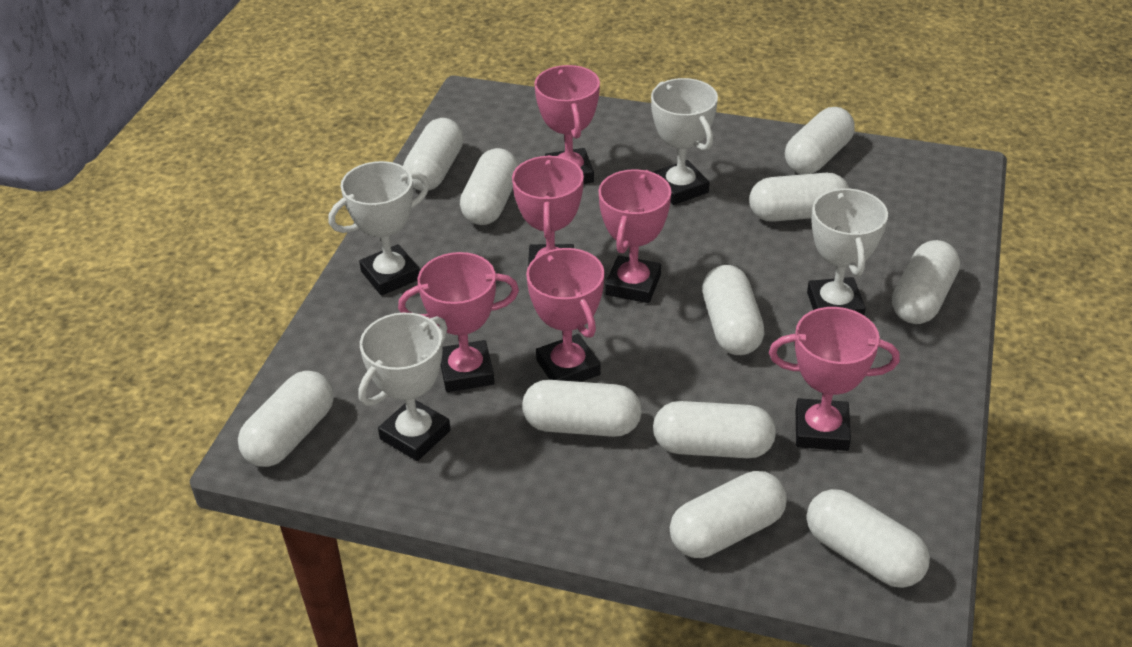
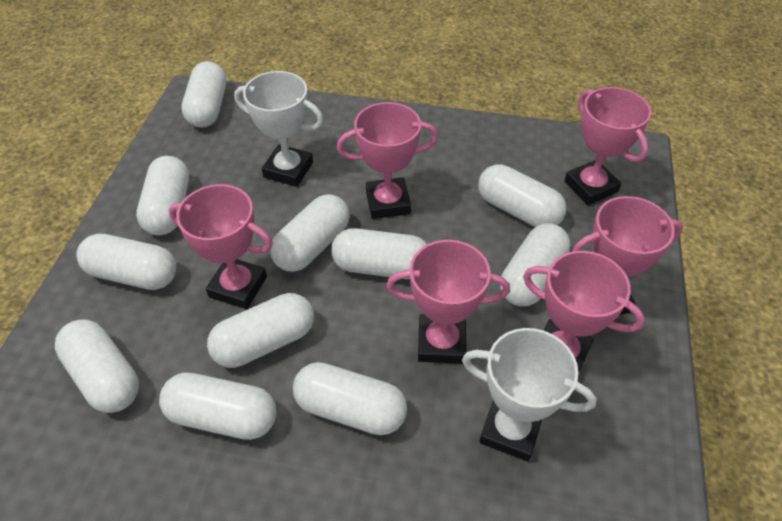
white trophy: [329,161,429,296] [358,312,451,461] [651,78,718,205] [807,188,888,315] = 4 -> [234,71,324,187] [462,328,597,461] = 2

